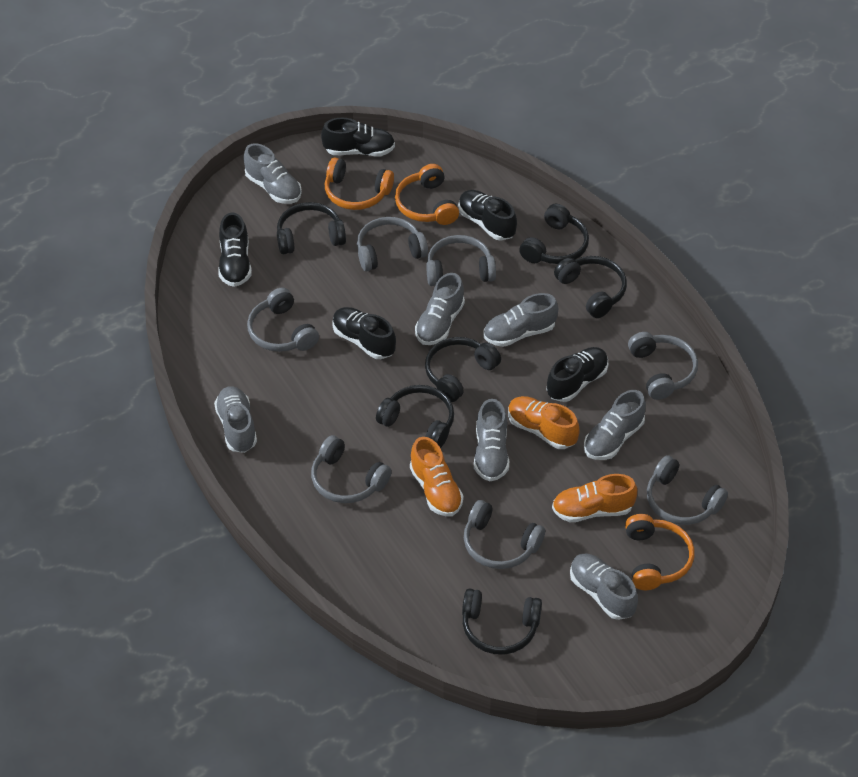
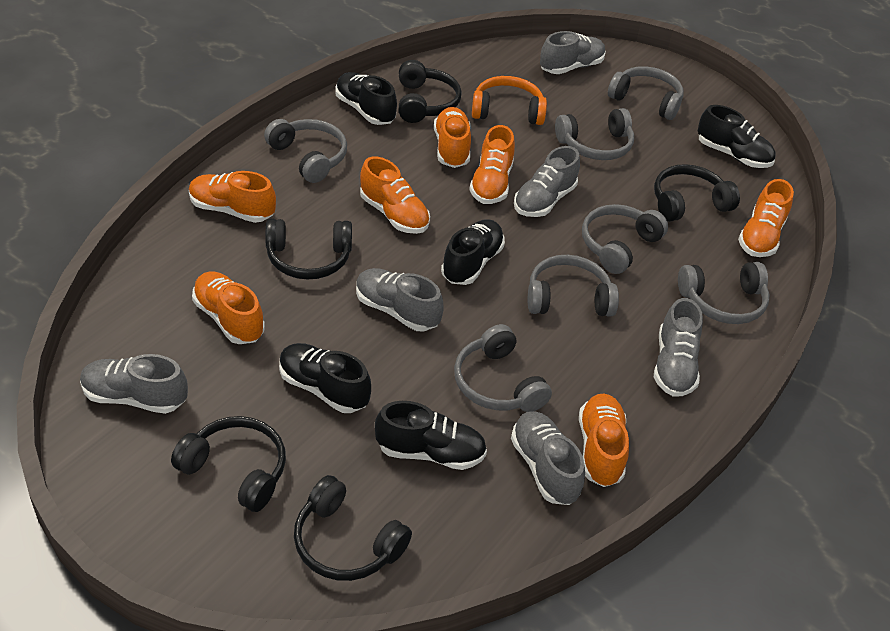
black headphones: [277,202,346,255] [376,385,454,448] [425,337,501,402] [462,588,542,655] [519,204,589,264] [554,256,627,318] = 6 -> [171,416,286,512] [265,219,352,280] [294,475,412,581] [399,60,462,123] [654,164,740,222] = 5
grey shoe: [214,386,257,453] [243,143,302,204] [415,273,465,345] [474,399,509,481] [483,293,558,347] [570,554,638,620] [584,390,646,460] = 7 -> [80,354,188,414] [356,268,444,331] [511,411,585,505] [514,146,580,217] [540,31,606,74] [654,298,703,397] = 6
orange headphones: [325,158,394,210] [395,164,459,225] [625,514,694,590] = 3 -> [472,76,547,125] = 1
orange shoe: [410,437,464,516] [508,396,580,449] [552,474,637,522] = 3 -> [189,171,276,223] [192,271,265,344] [360,156,430,234] [434,107,471,168] [469,125,515,204] [579,394,629,487] [738,179,794,257] = 7

